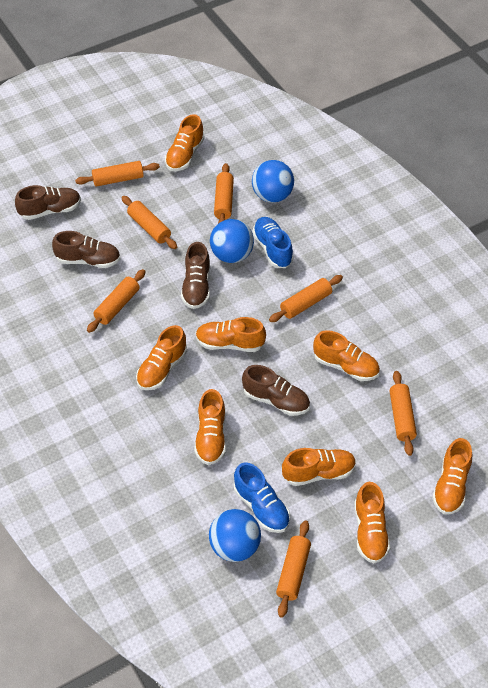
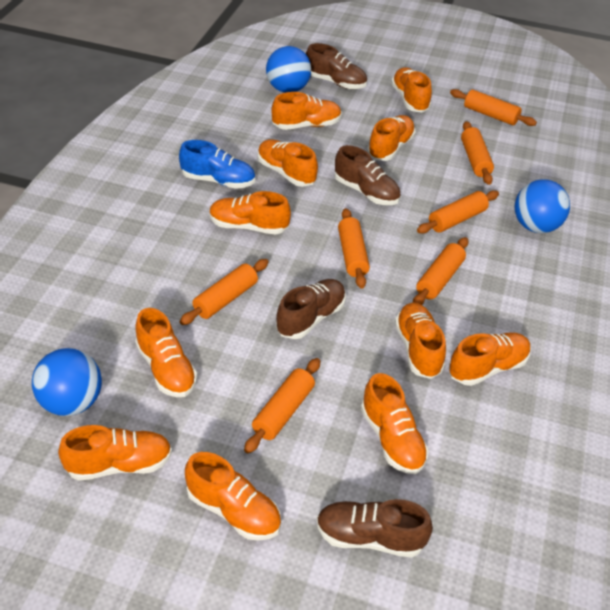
blue shoe: [234,463,290,533] [252,217,294,268] = 2 -> [179,140,255,189] = 1
orange shoe: [136,325,187,390] [165,114,205,171] [194,389,226,465] [196,317,266,352] [282,448,356,486] [313,330,380,381] [354,482,390,564] [432,438,472,514] = 8 -> [58,425,172,481] [135,308,198,397] [185,452,281,541] [209,191,291,235] [258,140,318,187] [271,92,342,130] [361,373,429,474] [367,115,415,161] [391,67,432,113] [395,303,446,379] [449,332,531,386] = 11

